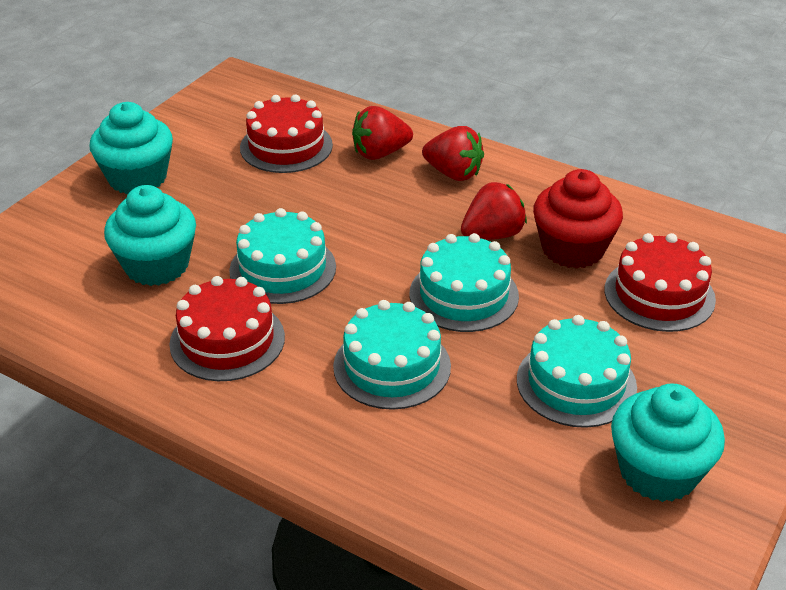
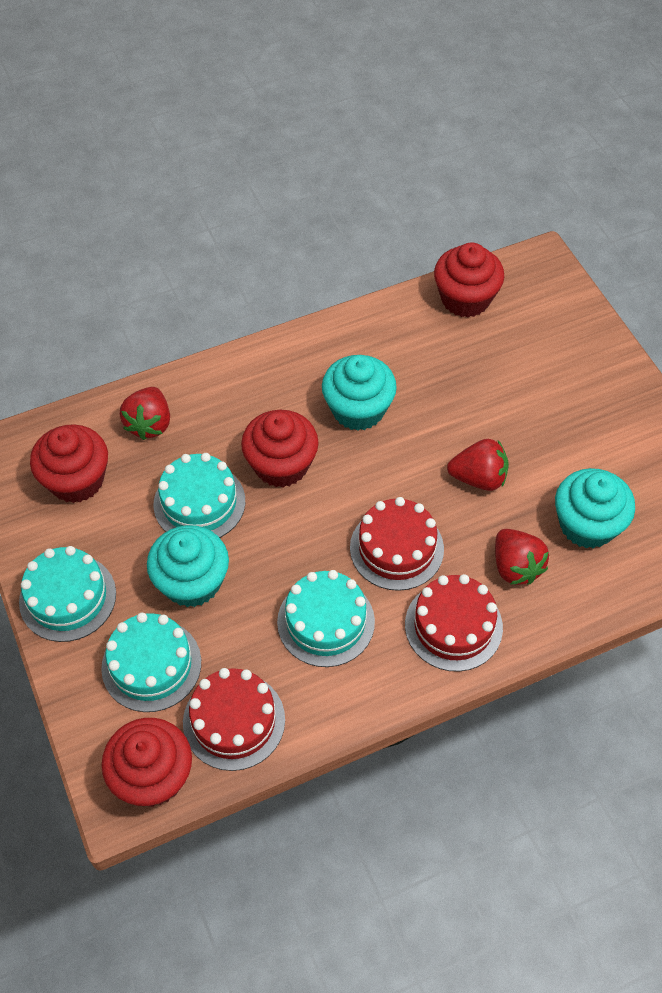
red cupcake: [533,169,623,269] = 1 -> [30,424,108,503] [101,718,192,807] [241,410,319,487] [434,243,504,318] = 4

